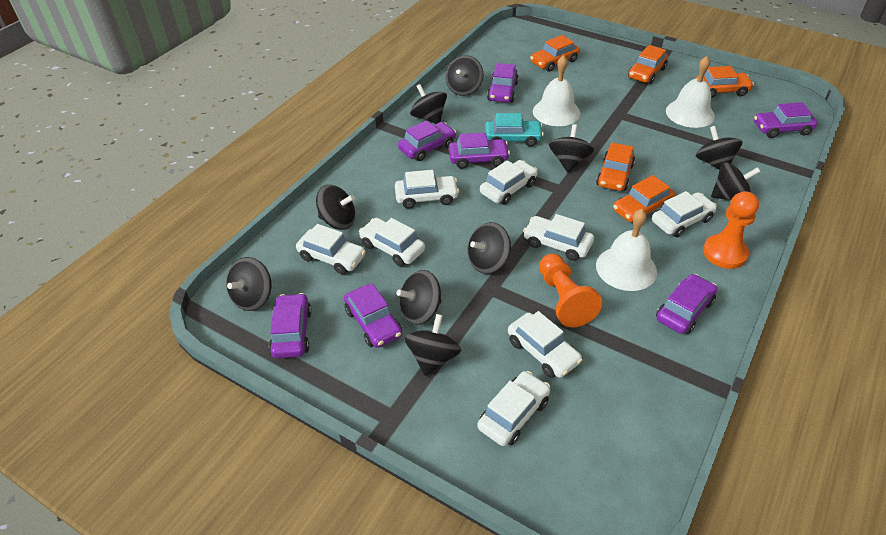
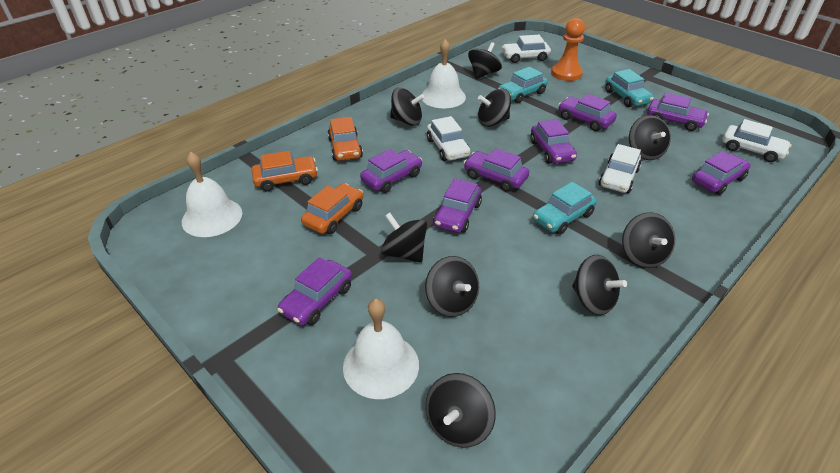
black spinning top: [226,257,271,311] [316,185,355,230] [397,270,442,325] [404,314,462,376] [410,84,447,124] [446,55,483,96] [467,222,511,274] [549,124,594,172] [696,126,743,170] [711,162,761,200] = 10 -> [381,213,427,263] [390,88,425,126] [425,256,479,317] [426,373,496,448] [468,42,502,79] [478,89,511,127] [572,255,627,315] [622,213,675,268] [629,115,671,160] = 9
orange car: [530,35,580,72] [596,143,635,191] [613,175,675,222] [628,45,668,84] [695,66,754,98] = 5 -> [252,151,318,192] [301,183,363,234] [328,117,363,161] = 3
orange pawn: [539,254,603,327] [703,191,759,269] = 2 -> [551,18,585,81] = 1
purple car: [269,293,312,358] [344,283,402,348] [398,120,456,161] [449,133,510,169] [487,63,519,102] [656,274,717,334] [754,102,817,138] = 7 -> [277,257,352,326] [360,149,422,193] [433,178,482,233] [464,148,529,192] [530,119,577,164] [558,94,617,131] [647,92,709,131] [692,151,751,195] = 8
turquoise car: [485,113,544,147] = 1 -> [498,67,548,103] [533,182,597,235] [605,69,654,107] = 3
white car: [296,224,366,275] [359,218,425,266] [395,170,459,209] [477,371,550,446] [480,160,538,205] [508,311,582,378] [523,214,594,261] [652,191,717,237] = 8 -> [427,116,470,161] [502,35,551,63] [599,144,641,193] [722,119,792,162] = 4

